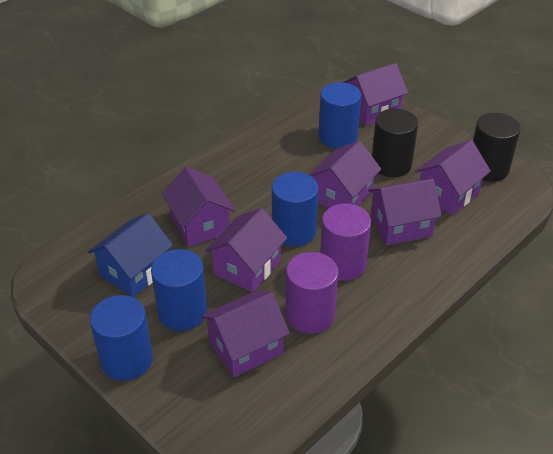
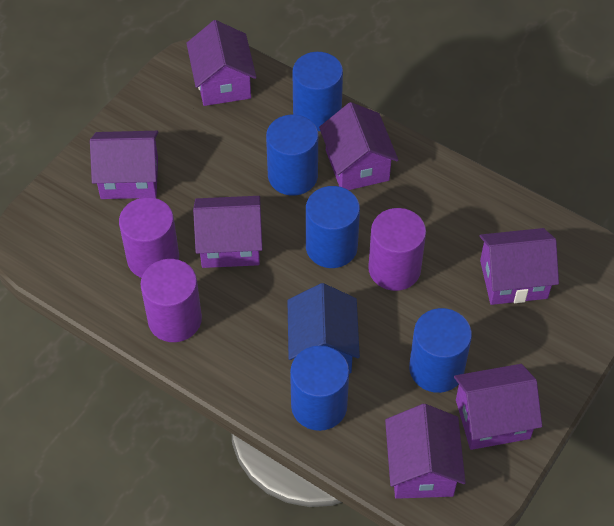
black cylinder: [372,108,418,177] [473,113,521,182] = 2 -> none = 0
blue cylinder: [90,295,153,381] [151,249,207,331] [272,172,319,246] [318,82,361,148] = 4 -> [266,115,318,196] [290,346,349,431] [292,52,343,131] [306,186,360,268] [409,308,472,393] = 5
purple cylinder: [286,252,339,334] [320,203,371,281] = 2 -> [119,197,179,278] [140,259,202,342] [368,208,426,291] = 3

